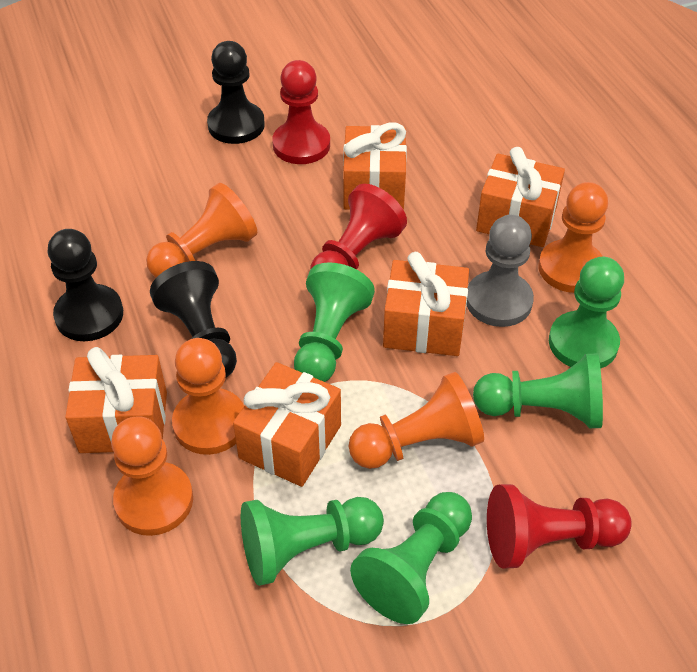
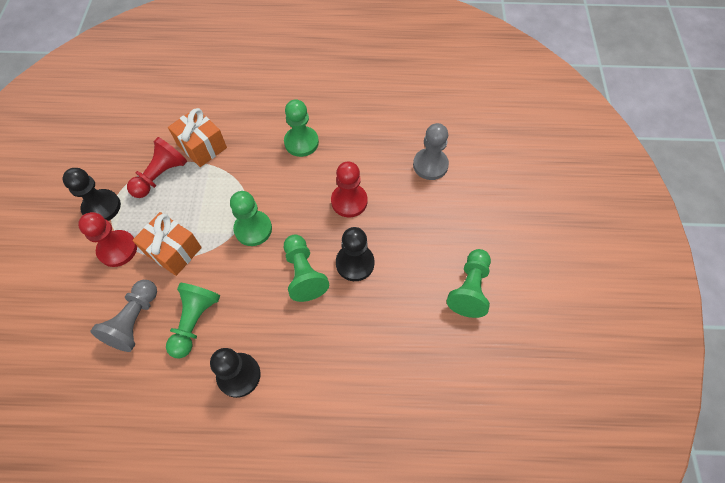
grey pawn: [466,215,534,327] = 1 -> [91,280,157,352] [413,123,449,180] = 2
orange gift: [65,347,167,453] [233,362,341,487] [343,123,407,210] [383,252,469,356] [476,147,565,247] = 5 -> [132,212,202,276] [168,108,227,167] = 2
orange pawn: [111,416,193,536] [146,183,258,278] [172,338,244,455] [349,372,484,469] [538,182,608,293] = 5 -> none = 0

